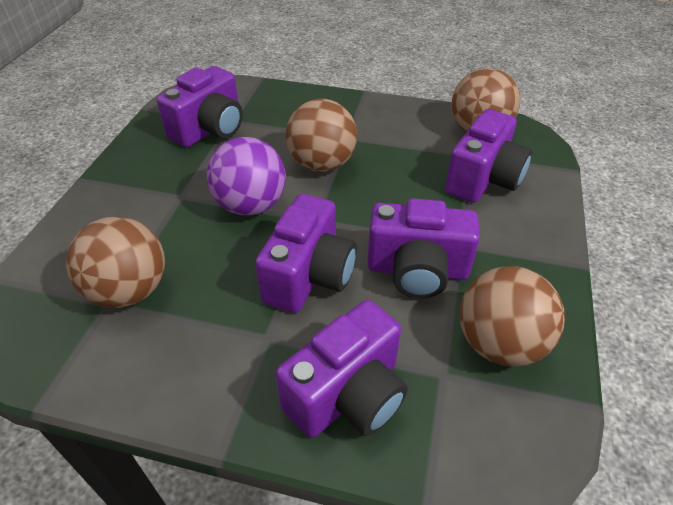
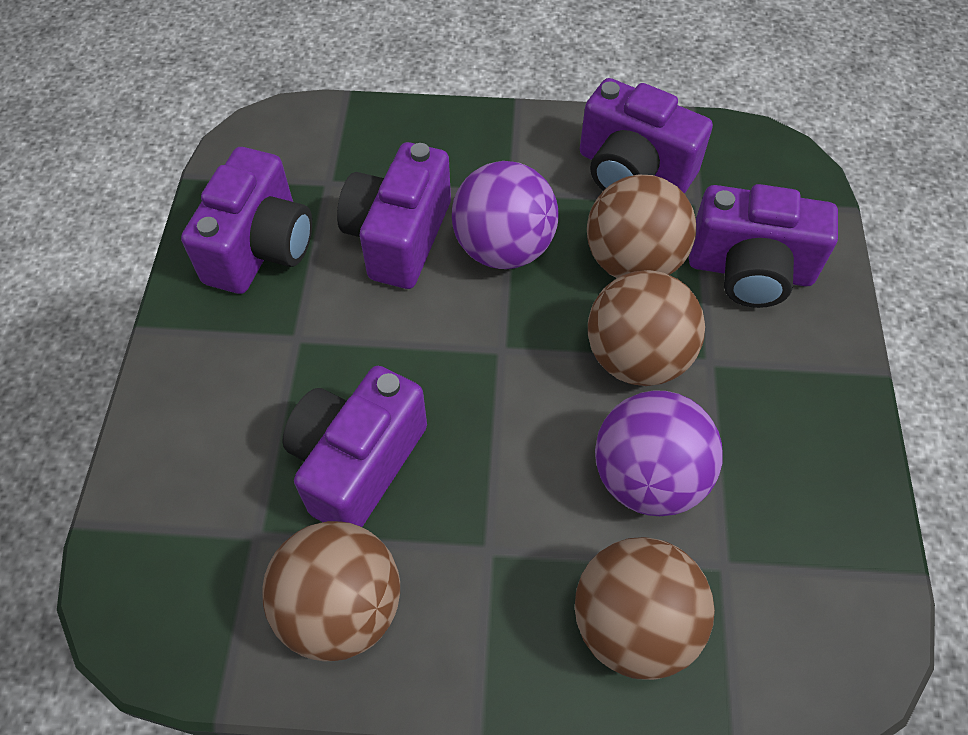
purple ball: [206,137,286,216] = 1 -> [452,161,559,269] [595,390,723,516] = 2

